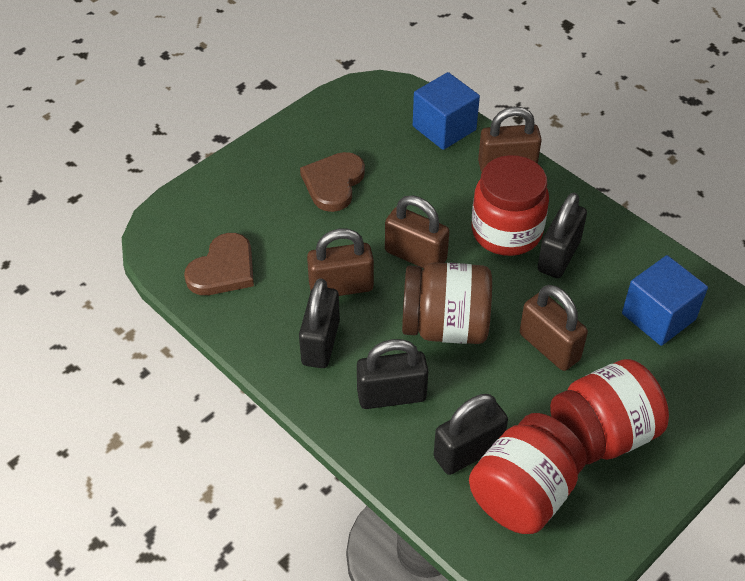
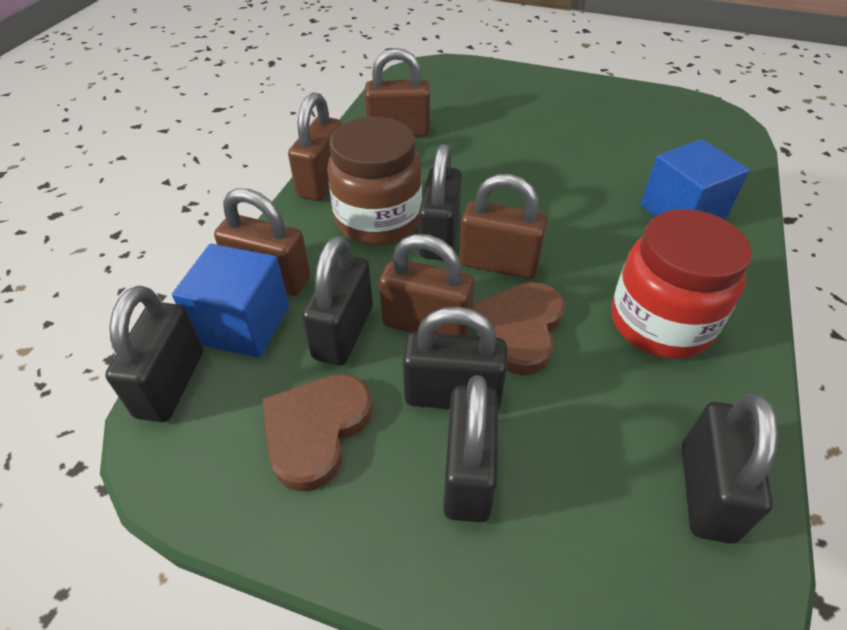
black padlock: [299,278,340,368] [357,339,428,409] [434,394,508,475] [537,193,587,278] = 4 -> [105,286,203,422] [302,236,373,366] [403,307,507,409] [419,144,462,260] [443,375,498,522] [682,394,778,544] = 6
brown padlock: [307,229,374,296] [385,195,450,268] [478,107,542,172] [520,285,588,371] = 4 -> [214,188,311,296] [288,92,343,201] [365,48,430,137] [379,234,475,335] [459,174,548,279] = 5
red jar: [469,413,587,534] [471,155,549,256] [550,359,669,464] = 3 -> [611,209,752,359] = 1

